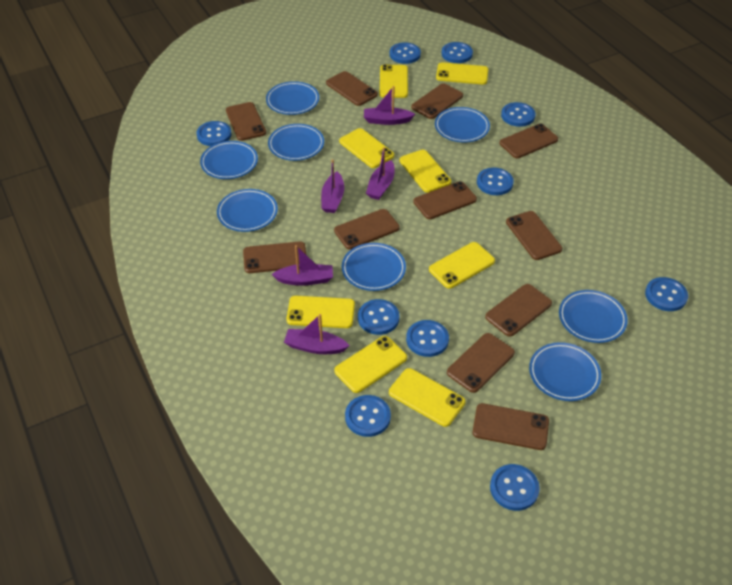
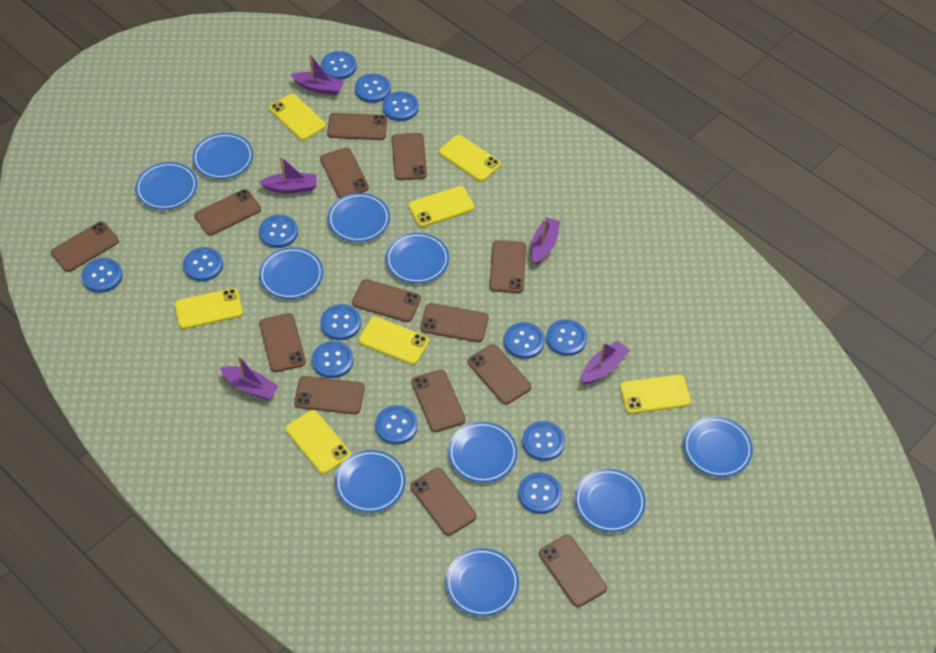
blue button: [196,121,232,146] [345,395,391,437] [358,299,399,335] [389,42,421,64] [406,320,449,357] [441,42,473,63] [477,168,514,195] [490,464,540,511] [501,102,536,127] [645,277,688,311] = 10 -> [82,258,123,293] [183,247,223,281] [259,215,298,248] [312,341,354,378] [320,304,361,340] [321,51,357,80] [355,73,391,103] [375,405,418,445] [382,91,419,121] [504,322,545,359] [518,472,562,514] [522,421,565,461] [546,319,587,356] = 13
blue plate: [200,141,258,179] [217,189,278,232] [266,81,319,115] [268,124,324,161] [342,243,406,291] [435,107,490,142] [529,342,601,401] [559,290,628,343] = 8 -> [135,162,197,210] [192,133,253,179] [259,247,323,299] [328,193,390,242] [335,450,406,513] [386,232,449,284] [446,548,519,617] [448,422,518,483] [575,469,646,532] [683,416,753,477] = 10
brown phone: [226,102,266,141] [243,241,306,273] [326,71,378,106] [334,209,400,249] [411,83,463,119] [413,181,477,219] [447,333,515,393] [473,403,549,450] [485,284,552,337] [500,124,558,158] [506,211,562,260] = 11 -> [51,221,119,272] [195,189,261,235] [259,313,306,372] [294,376,365,414] [320,148,369,198] [327,113,388,140] [352,279,421,322] [392,133,427,180] [410,468,477,536] [411,369,465,432] [420,303,489,342] [468,344,531,405] [489,240,526,293] [539,535,607,607] = 14
yellow phone: [286,296,355,328] [334,336,407,393] [339,128,394,168] [380,64,408,98] [389,368,465,427] [400,150,451,193] [429,242,495,289] [436,62,488,85] = 8 -> [175,288,243,329] [269,94,326,140] [286,410,351,474] [359,317,429,365] [409,186,474,227] [439,135,501,182] [620,375,691,414] = 7

